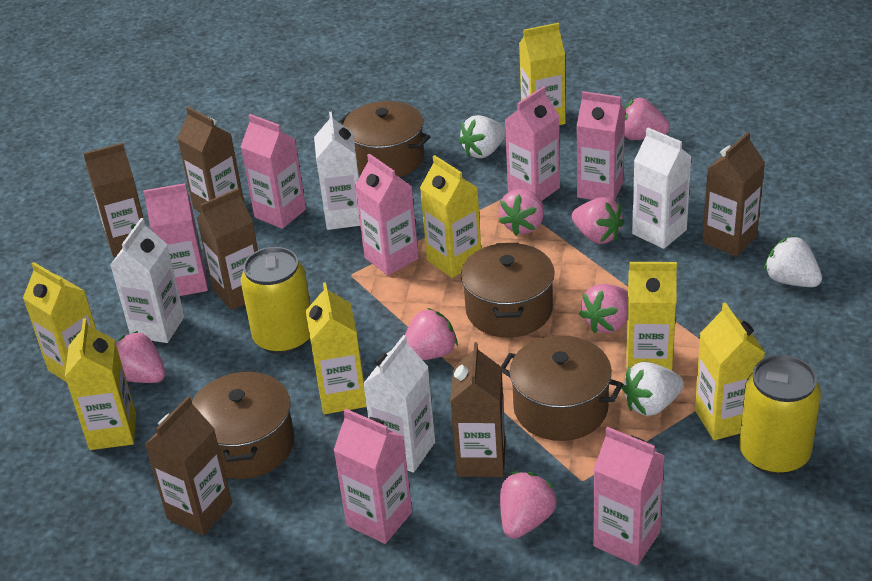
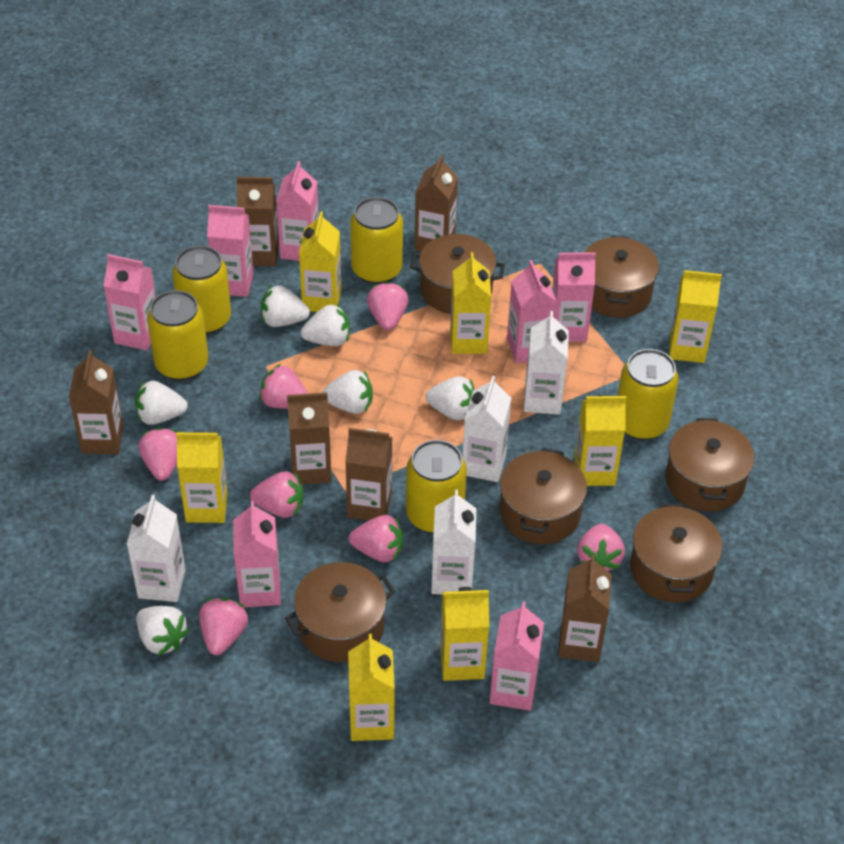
brown pot: [192,370,295,479] [339,101,431,177] [461,243,555,338] [501,335,623,441] = 4 -> [285,562,395,662] [410,234,505,314] [500,448,587,544] [584,236,659,318] [630,503,722,603] [665,418,754,511] = 6
white strawberry: [459,115,506,158] [622,362,684,416] [764,236,822,287] = 3 -> [135,381,188,425] [136,606,189,656] [261,285,310,327] [301,304,350,346] [322,370,373,414] [425,377,475,420] = 6
yellow can: [241,247,311,355] [739,355,821,475] = 2 -> [147,290,208,380] [172,246,231,334] [350,197,403,284] [406,440,467,533] [618,349,679,440] = 5

